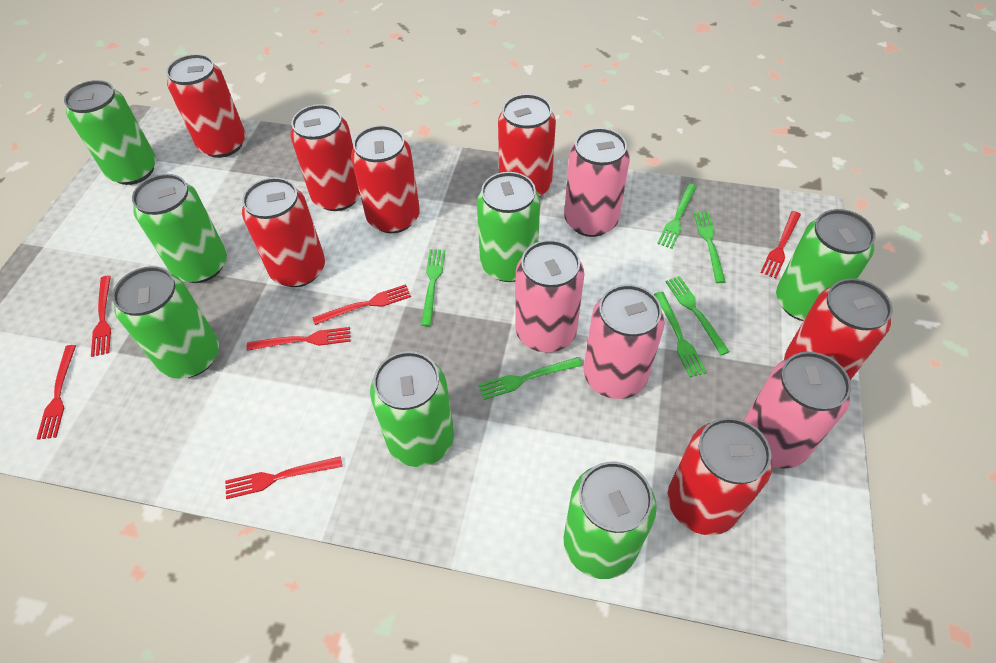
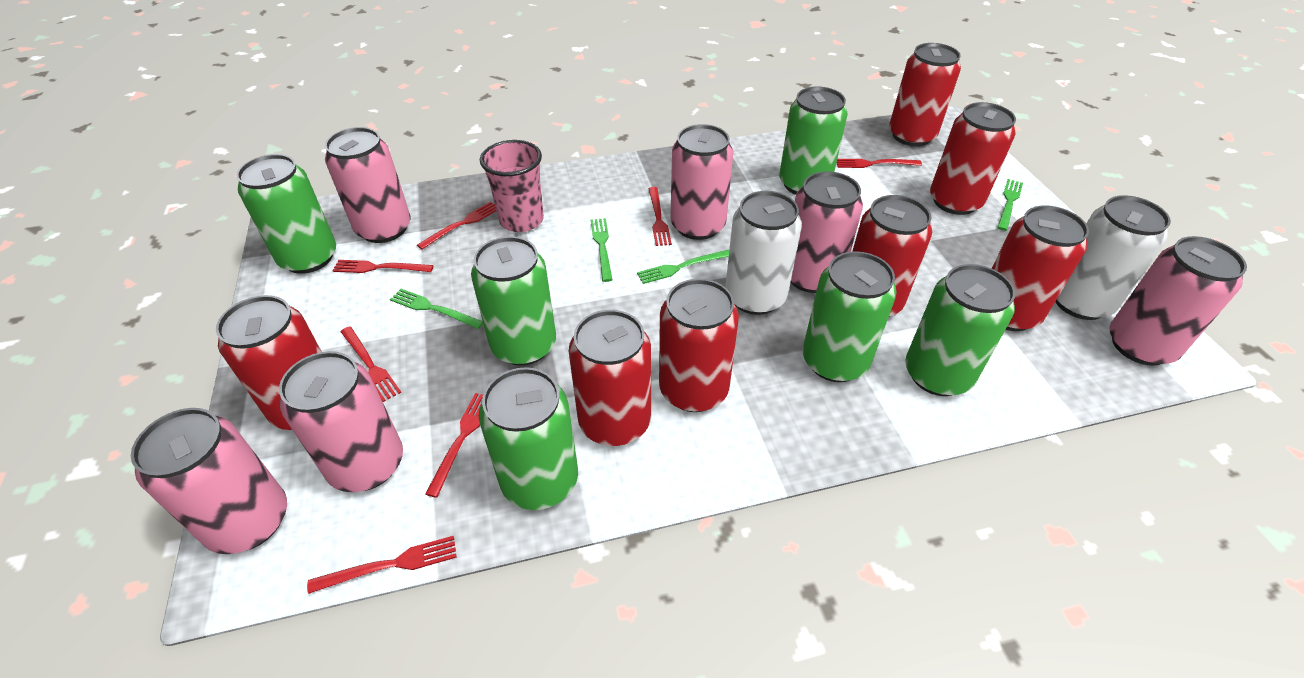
green can: [64,80,156,185] [112,266,219,379] [132,174,227,283] [370,351,454,467] [477,172,540,282] [563,462,657,579] [776,209,876,321] = 7 -> [236,154,336,274] [471,236,556,366] [479,367,578,510] [779,86,848,195] [803,251,897,382] [905,264,1015,396] = 6
green fork: [421,249,445,326] [478,357,582,400] [654,292,706,377] [657,184,697,249] [665,276,730,355] [694,212,726,283] = 6 -> [390,289,483,329] [591,218,612,282] [637,250,729,284] [997,179,1023,231] = 4
pink can: [515,240,585,352] [564,128,630,237] [584,285,665,399] [744,352,851,469] = 4 -> [131,408,287,554] [279,351,403,492] [325,127,411,243] [670,124,733,240] [791,171,863,293] [1110,236,1247,366] = 6
pink cup: none = 0 -> [480,140,544,232] = 1
red fork: [37,345,76,440] [91,276,111,357] [225,456,342,499] [247,327,350,351] [312,284,411,325] [760,211,801,279] = 6 -> [307,536,457,594] [332,260,434,273] [341,327,401,402] [417,202,496,249] [425,393,483,498] [648,187,672,246] [837,159,922,168] = 7
white can: none = 0 -> [725,191,802,315] [1055,195,1171,320] = 2

